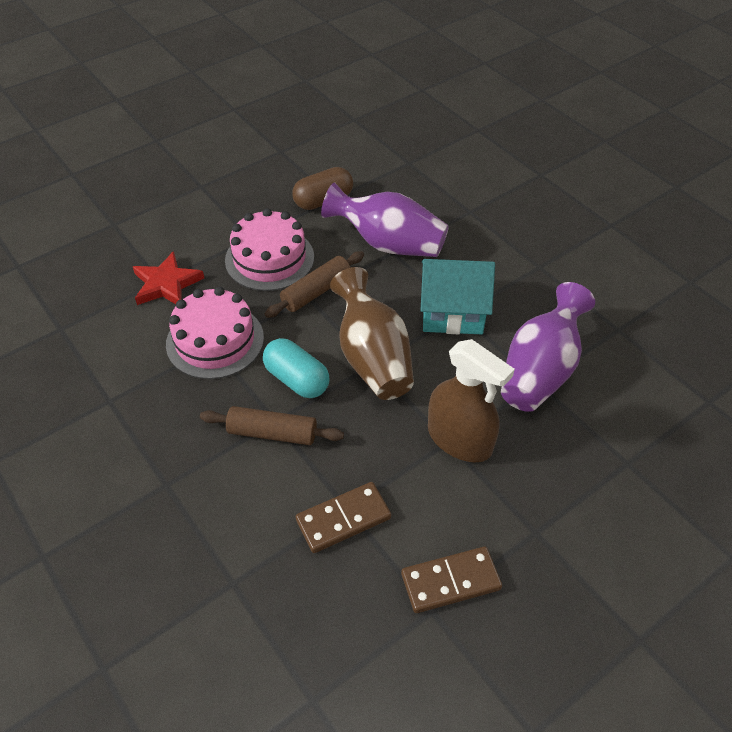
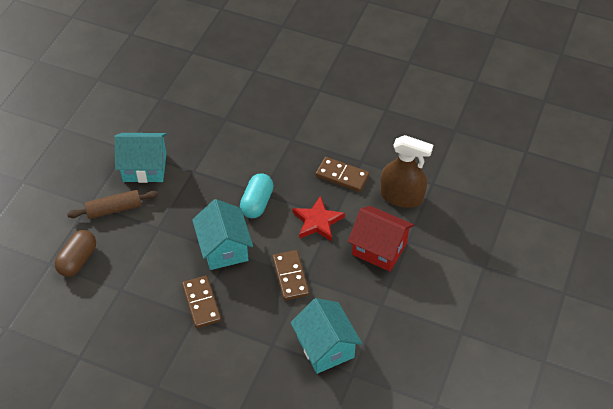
brown domino: [296,482,391,553] [401,547,502,613] = 2 -> [182,276,221,328] [273,250,309,300] [316,157,370,192] = 3
brown rolling pin: [200,406,344,445] [265,251,364,318] = 2 -> [67,190,158,219] = 1
brown vase: [330,267,414,400] = 1 -> none = 0
pink cake: [166,287,264,379] [225,208,314,291] = 2 -> none = 0
purple vase: [321,183,449,257] [501,282,595,412] = 2 -> none = 0
red house: none = 0 -> [348,206,414,272] = 1
turquoise house: [421,259,495,334] = 1 -> [115,133,167,183] [192,199,253,270] [290,298,362,374] = 3

